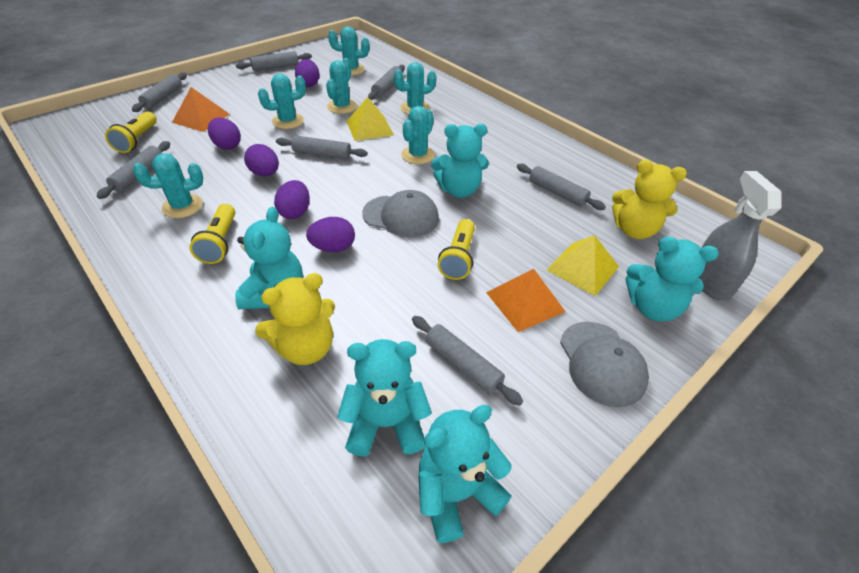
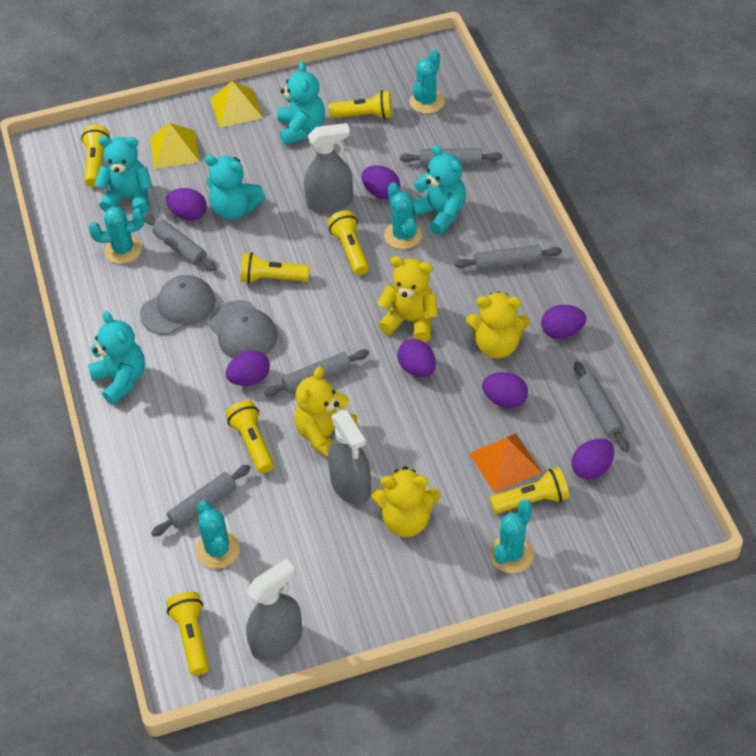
grey rolling pin: [97,141,170,199] [132,72,187,112] [236,51,312,71] [276,136,368,159] [368,65,405,100] [412,316,523,406] [517,164,606,210] = 7 -> [144,215,216,271] [151,464,251,537] [264,349,369,397] [400,148,502,166] [454,245,562,271] [574,361,629,452] = 6
grey spray bottle: [699,171,782,300] = 1 -> [246,558,303,661] [304,123,353,213] [328,410,371,505] = 3
orange pyramid: [172,87,230,132] [486,269,566,332] = 2 -> [469,433,542,493] = 1
purple egg: [208,118,241,150] [244,144,279,176] [274,180,310,219] [295,59,319,87] [306,217,355,252] = 5 -> [166,188,207,221] [225,350,270,386] [362,165,400,199] [397,339,436,377] [482,372,528,408] [541,305,586,339] [572,438,614,480] = 7
turquoise cactus: [133,153,203,218] [258,74,306,129] [326,58,357,114] [328,26,369,75] [394,62,437,115] [401,106,435,164] = 6 -> [89,207,145,264] [196,500,240,569] [384,182,422,249] [409,50,445,114] [489,500,534,573] = 5
yellow flashlight: [105,111,157,153] [190,204,235,264] [438,219,475,280] = 3 -> [81,125,110,187] [166,591,209,675] [226,400,274,473] [240,252,310,284] [328,210,369,275] [329,90,393,119] [490,467,569,514] = 7
yellow teddy bear: [255,273,335,365] [612,160,687,239] = 2 -> [295,366,357,458] [372,466,441,537] [377,256,438,342] [466,292,530,359] = 4

